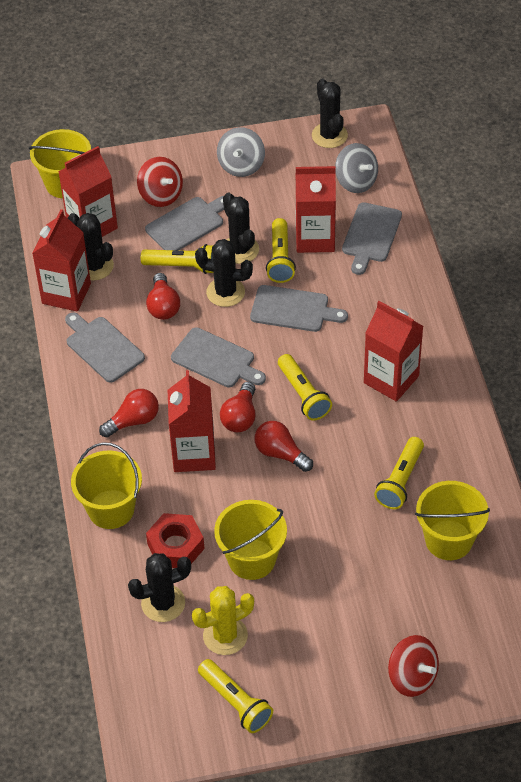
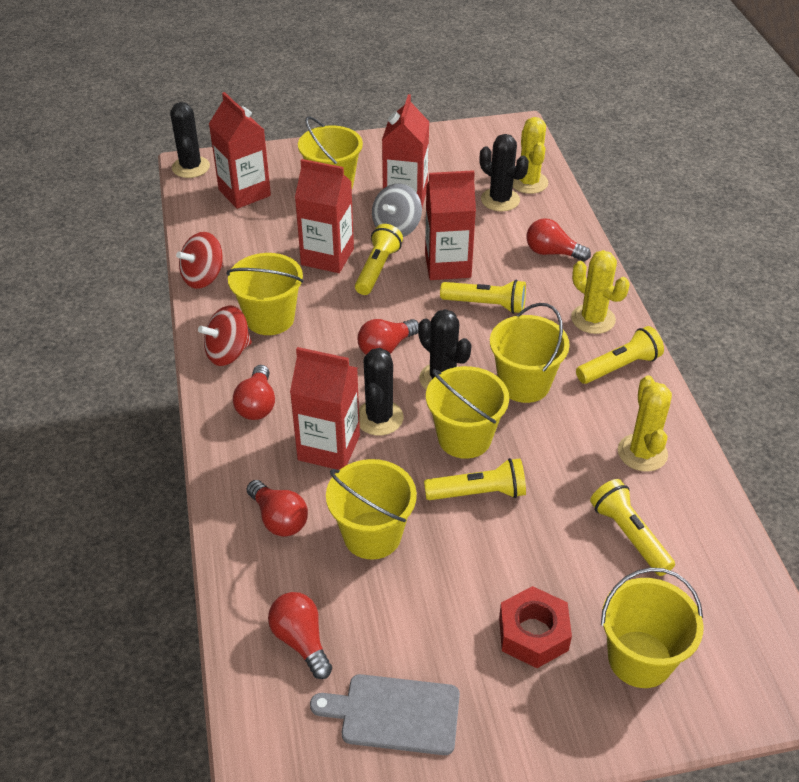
black cactus: [68,213,114,280] [128,553,191,622] [195,239,253,307] [223,193,259,264] [312,78,348,148] = 5 -> [170,102,210,178] [359,348,404,436] [418,309,472,390] [480,134,529,211] = 4
grey cutting board: [65,312,145,383] [145,196,224,250] [171,327,266,387] [250,285,348,332] [342,202,402,275] = 5 -> [310,674,460,755] = 1
grey spinning top: [217,127,265,177] [335,143,378,193] = 2 -> [372,184,422,237] = 1
red light bulb: [99,389,159,438] [146,273,180,320] [220,382,255,432] [255,421,313,472] = 4 -> [233,365,275,420] [247,480,308,537] [268,592,332,679] [358,319,419,355] [527,218,591,261] = 5
yellow bucket: [29,129,91,198] [71,442,142,529] [214,500,287,580] [415,481,490,560] = 4 -> [226,253,304,335] [298,116,363,188] [326,459,417,559] [426,366,509,459] [490,303,570,403] [601,567,703,688] = 6
yellow cactus: [192,586,254,655] = 1 -> [513,117,548,194] [571,250,630,334] [618,375,672,472] = 3

